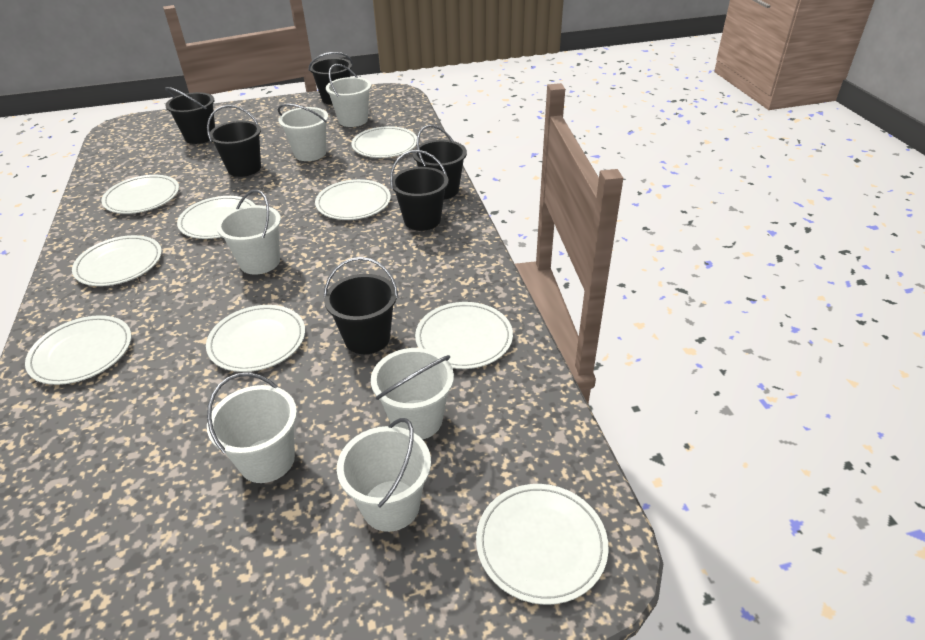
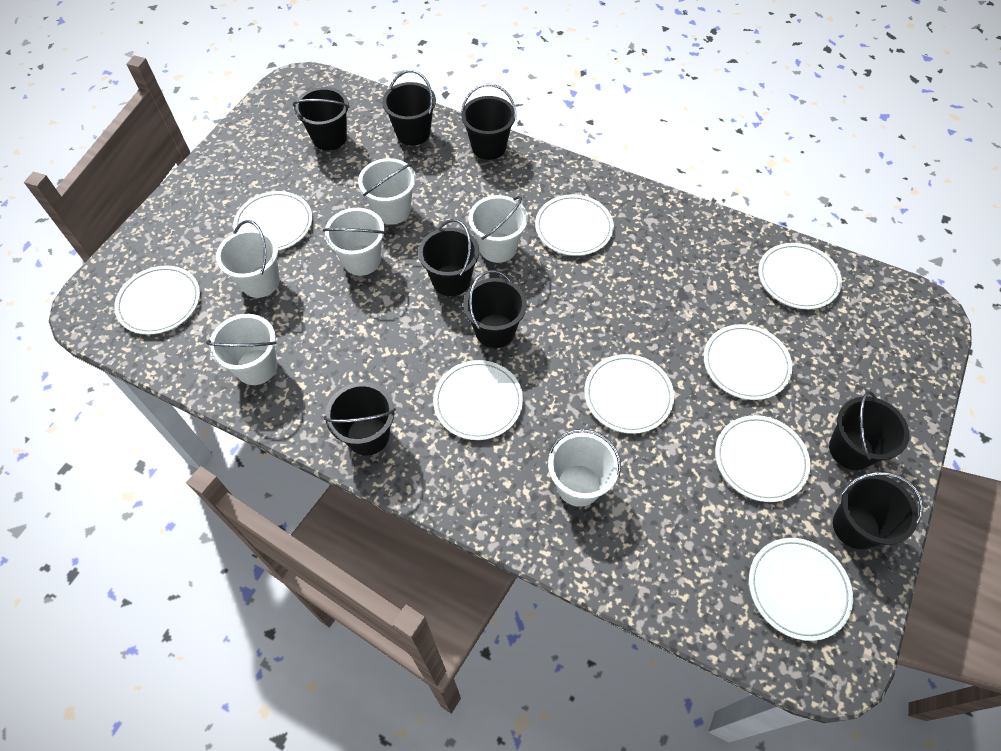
black bucket: [165,87,215,144] [207,105,261,177] [309,52,353,105] [324,257,398,354] [390,150,449,231] [413,125,467,199] = 6 -> [293,87,350,151] [324,382,396,456] [382,70,436,146] [418,219,479,296] [461,84,516,160] [463,270,527,348] [829,391,910,470] [833,472,923,549] = 8

